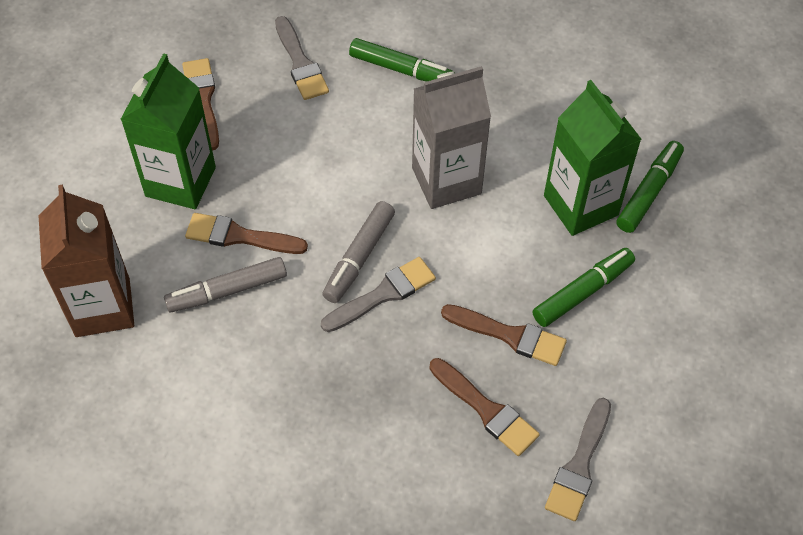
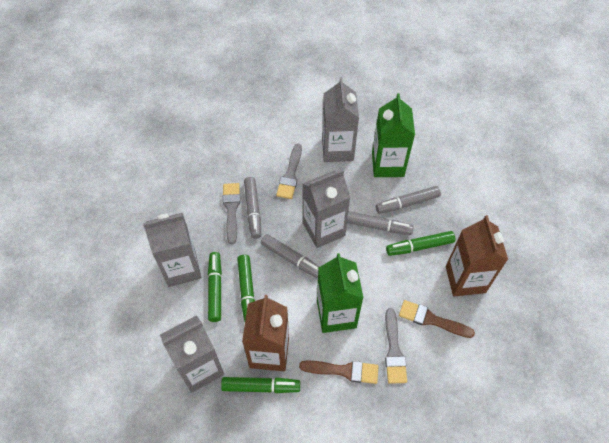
brown brush: [182,58,219,150] [185,213,308,254] [429,358,540,456] [441,304,567,366] = 4 -> [299,360,378,384] [399,300,475,338] = 2
brown carton: [38,185,134,337] = 1 -> [242,295,289,371] [446,215,508,296] = 2
green marker: [349,38,455,82] [532,248,635,327] [616,141,684,233] = 3 -> [208,252,222,322] [221,377,300,393] [237,255,255,322] [386,231,455,256] = 4
grey carton: [412,66,491,209] = 1 -> [143,213,202,287] [160,315,224,393] [303,169,350,248] [322,77,359,162] = 4
grey marker: [164,257,287,312] [322,201,395,303] = 2 -> [244,177,261,239] [261,234,319,278] [347,211,414,235] [376,186,441,214] = 4

